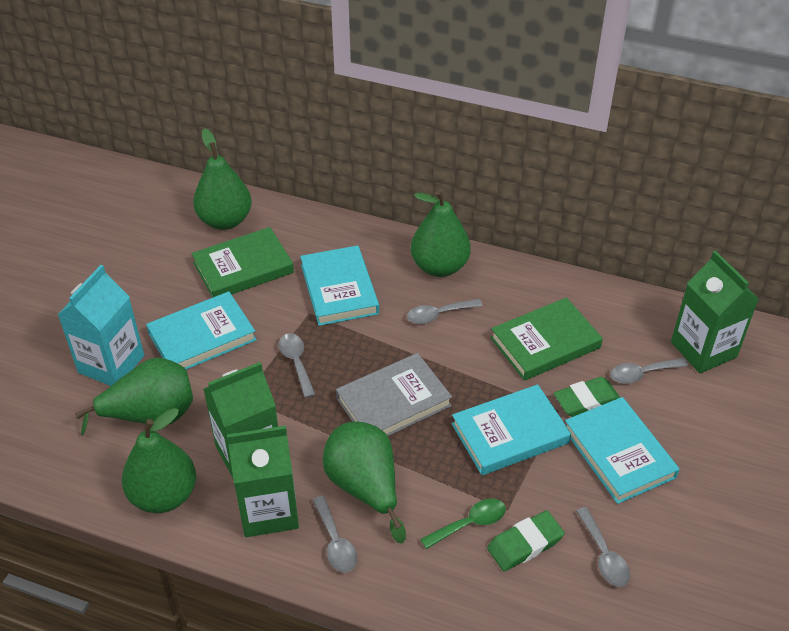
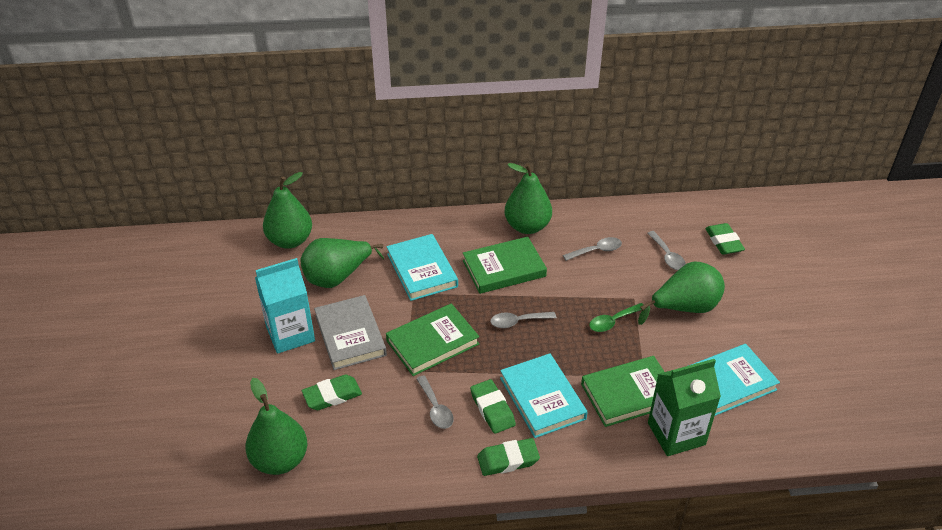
green book: [191,227,294,298] [490,297,603,381] = 2 -> [386,303,479,376] [463,237,547,294] [581,356,664,427] = 3
green carton: [203,362,278,478] [227,426,299,537] [671,251,759,373] = 3 -> [648,359,721,456] = 1
green eraser: [487,510,565,571] [554,377,620,417] = 2 -> [302,375,362,410] [470,379,516,434] [477,438,540,476] [705,223,745,255] = 4
grey spoon: [279,333,316,398] [313,496,357,573] [407,299,483,324] [576,507,630,587] [610,358,688,384] = 5 -> [416,375,454,429] [490,312,556,328] [563,237,622,261] [647,231,686,270] = 4
turquoise book: [146,291,257,370] [300,245,379,326] [452,384,571,475] [565,397,680,504] = 4 -> [387,234,458,301] [500,353,587,438] [688,344,780,416] = 3

